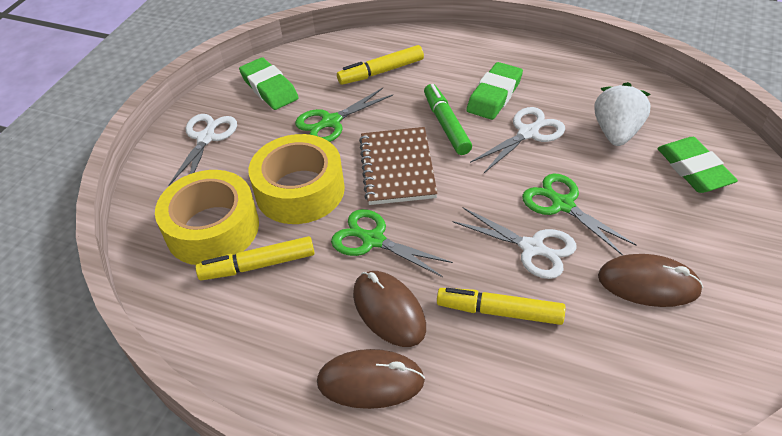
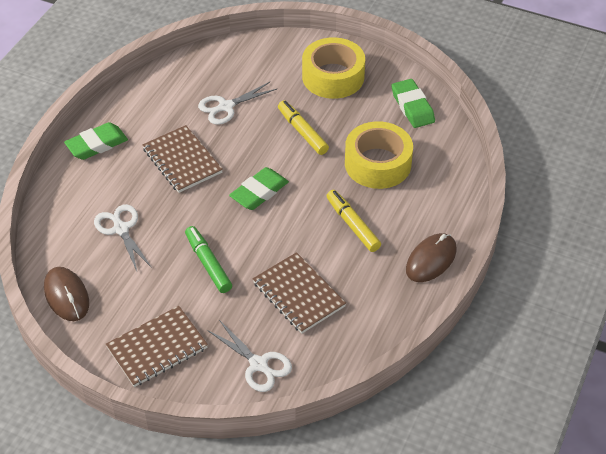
brown mouse: [317,349,425,409] [353,271,426,347] [598,254,703,307] = 3 -> [44,267,89,321] [406,233,457,282] = 2
brown notebook: [359,127,438,205] = 1 -> [106,306,208,387] [142,125,223,193] [253,252,346,334] = 3
green scissors: [295,88,393,142] [331,209,453,277] [522,173,636,256] = 3 -> none = 0
white strawberry: [594,82,650,146] = 1 -> none = 0
yellow marker: [195,236,315,281] [337,45,424,85] [437,288,566,325] = 3 -> [278,100,329,155] [327,190,381,252] = 2

